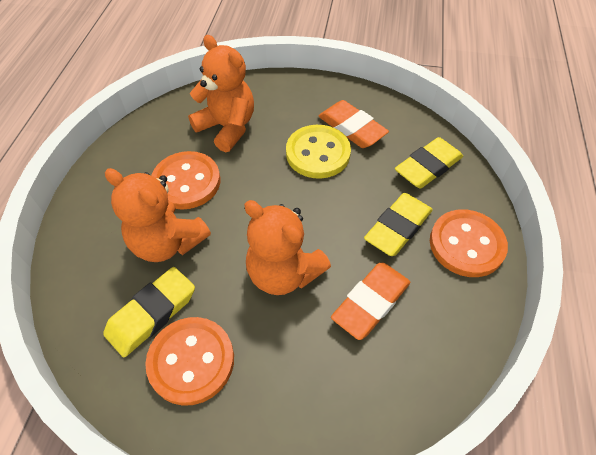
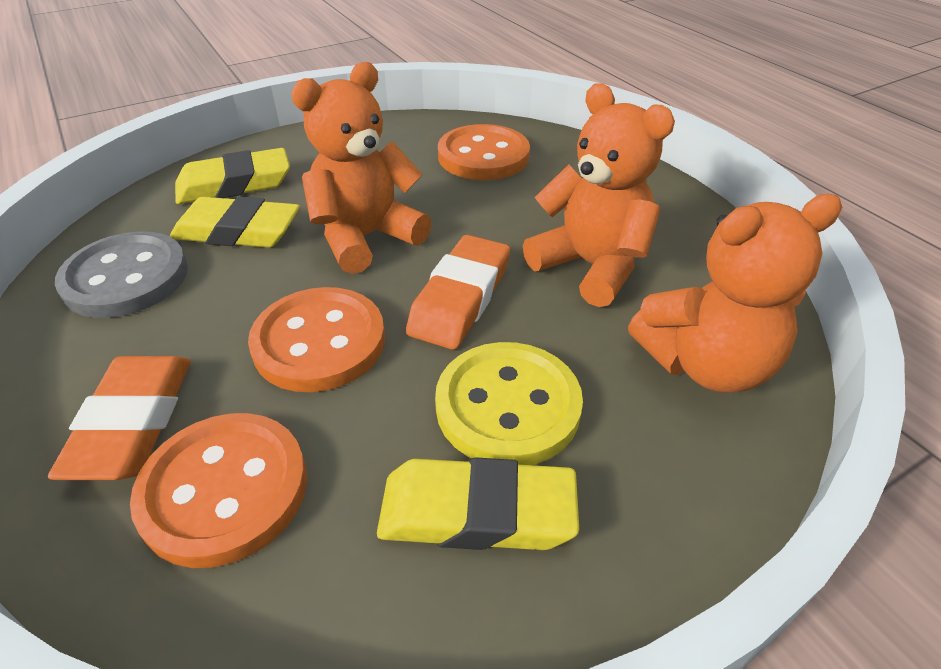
grey button: none = 0 -> [55,231,188,318] = 1

